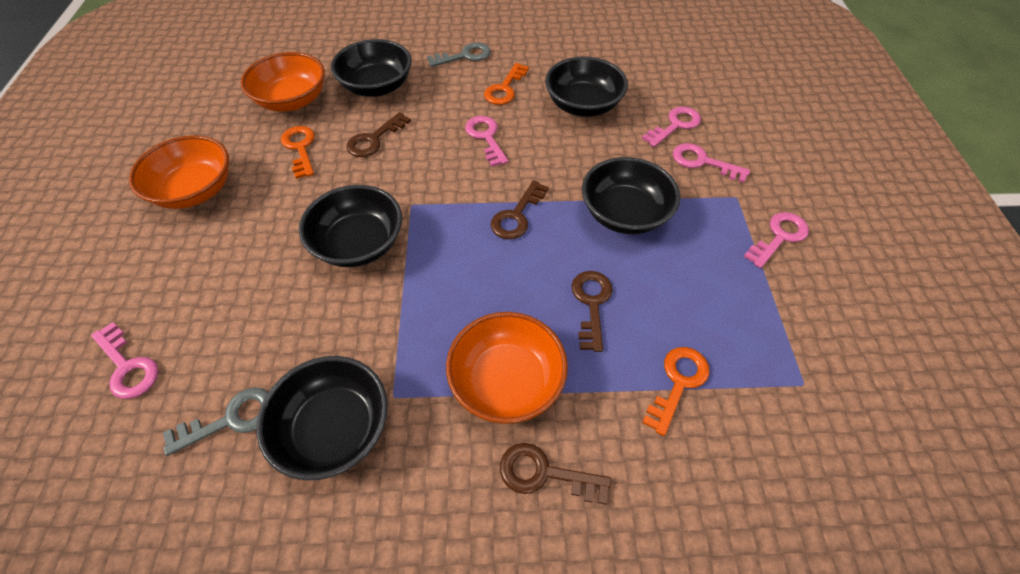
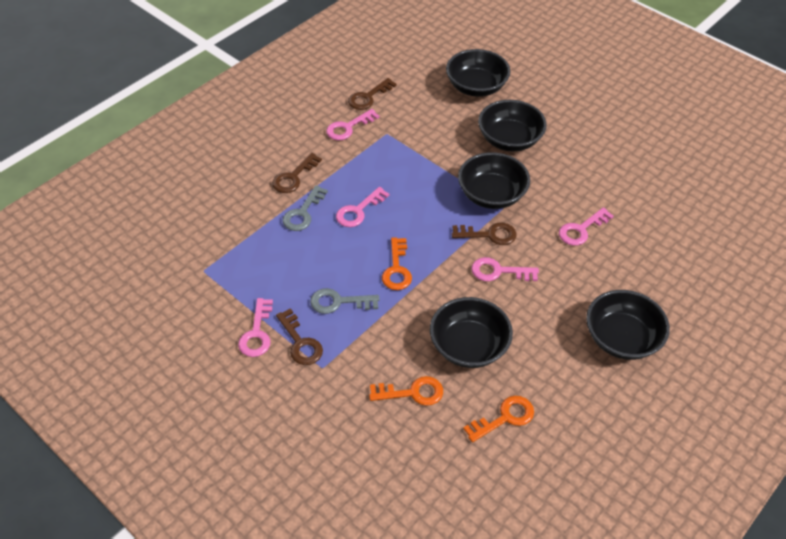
orange bowl: [129,135,229,209] [241,52,325,111] [446,312,568,424] = 3 -> none = 0

